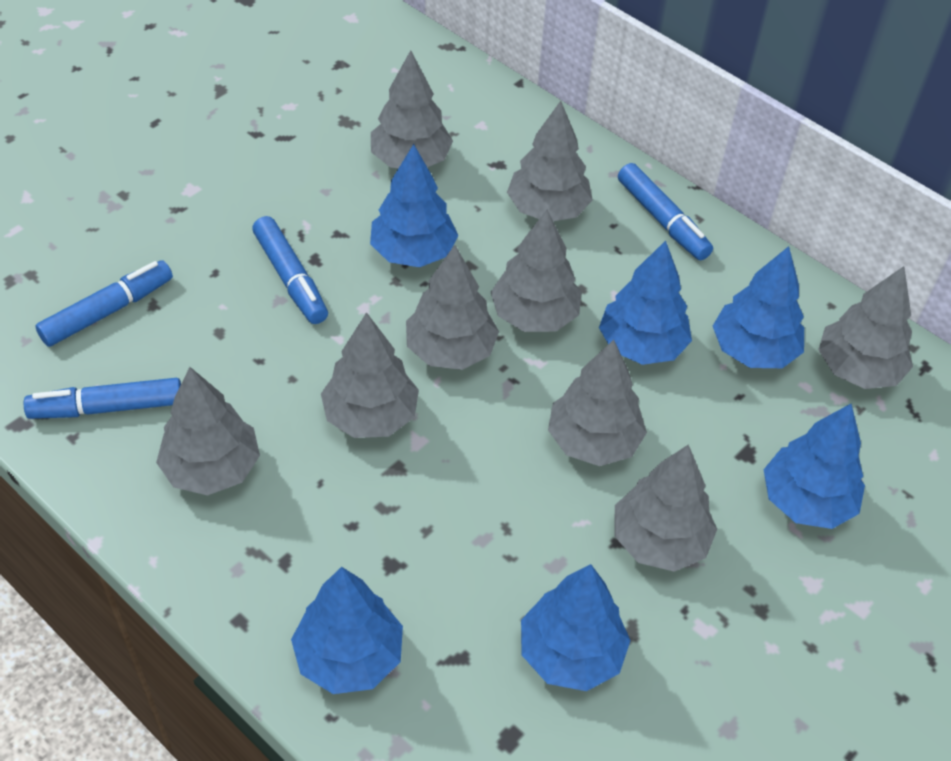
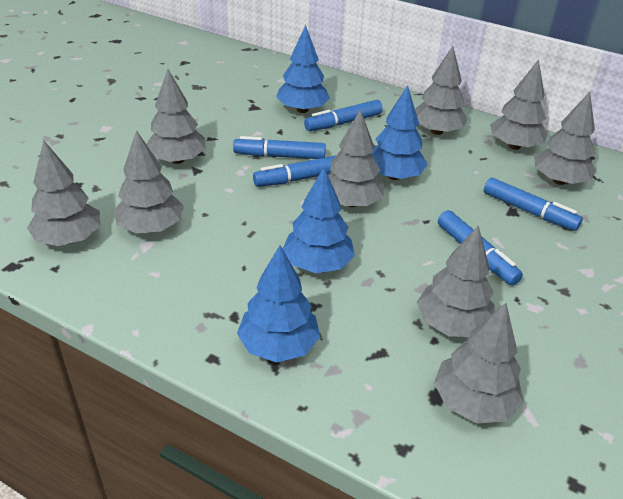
blue marker: [24,378,181,419] [35,260,173,347] [252,216,328,324] [618,163,713,260] = 4 -> [233,136,326,159] [253,156,335,187] [304,100,383,131] [438,210,523,285] [484,177,583,231] = 5
blue tree: [291,567,403,694] [370,144,458,267] [521,564,631,691] [599,240,692,365] [713,246,804,368] [764,404,865,529] = 6 -> [237,245,320,363] [276,25,330,113] [283,167,355,273] [371,85,428,180] = 4

